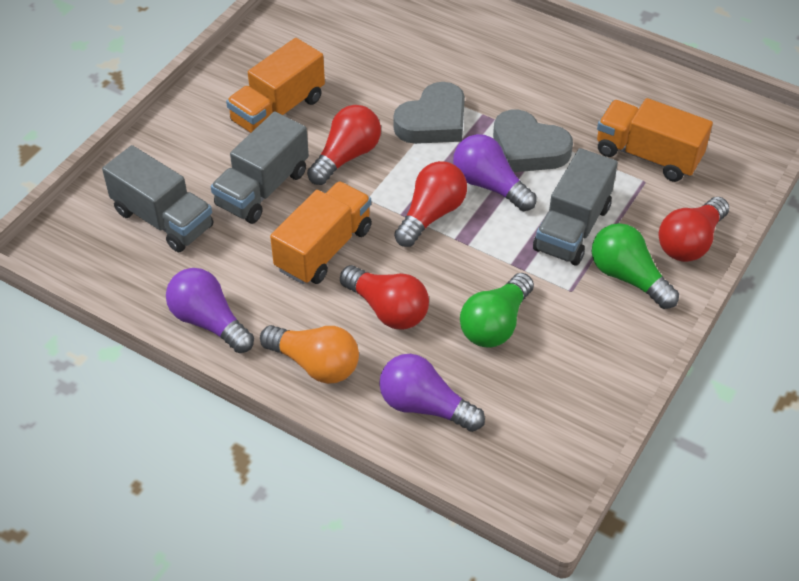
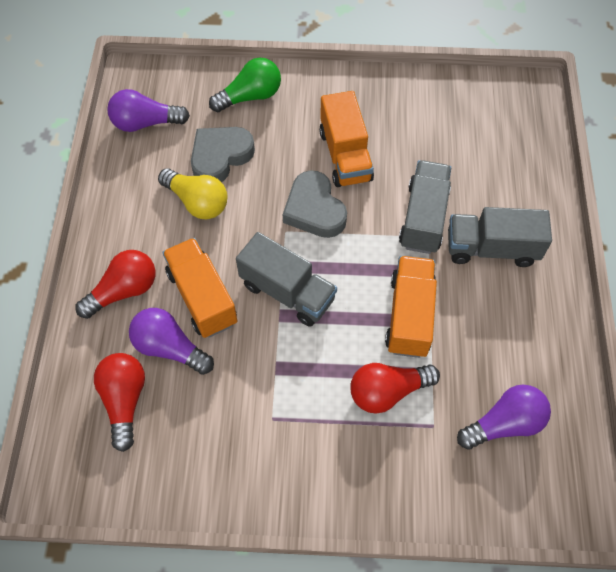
green light bulb: [460,273,534,347] [592,223,679,309] = 2 -> [209,58,281,112] = 1
orange light bulb: [260,325,359,384] = 1 -> none = 0
red light bulb: [307,105,381,185] [340,265,429,330] [394,161,467,247] [659,197,729,262] = 4 -> [76,250,156,319] [94,353,145,452] [350,363,440,413] = 3
yellow light bulb: none = 0 -> [158,168,228,219] = 1

